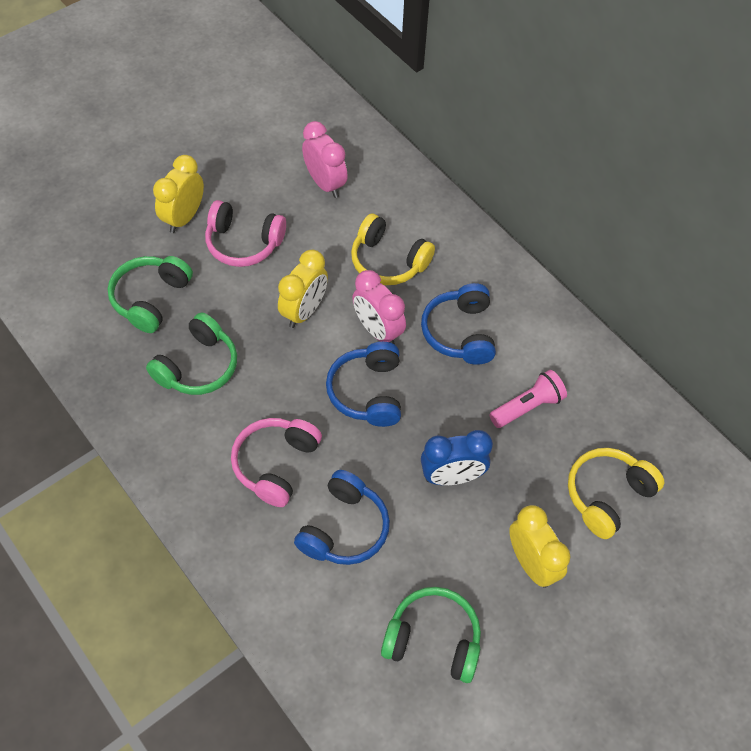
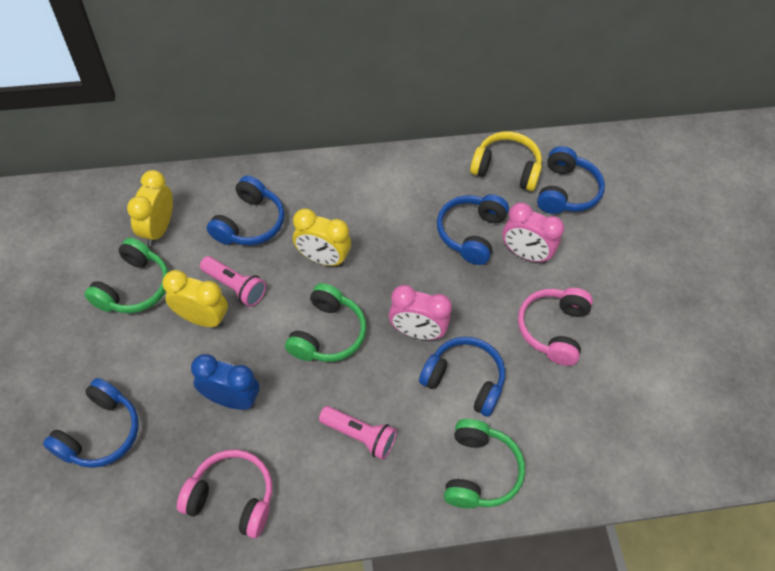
blue headphones: [294,470,390,565] [326,342,401,427] [421,283,496,365] = 3 -> [43,378,139,468] [207,175,285,245] [419,337,505,417] [437,194,509,265] [537,146,605,214] = 5
pink flashlight: [489,370,567,428] = 1 -> [200,256,266,307] [319,406,397,460] = 2
yellow headphones: [351,214,435,285] [568,448,664,539] = 2 -> [470,131,542,191] = 1

